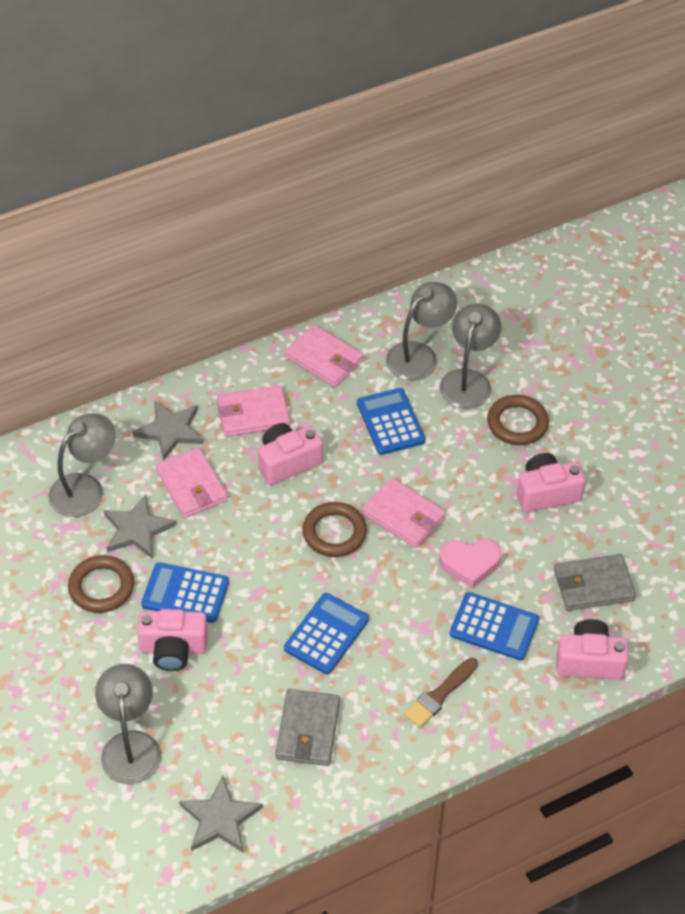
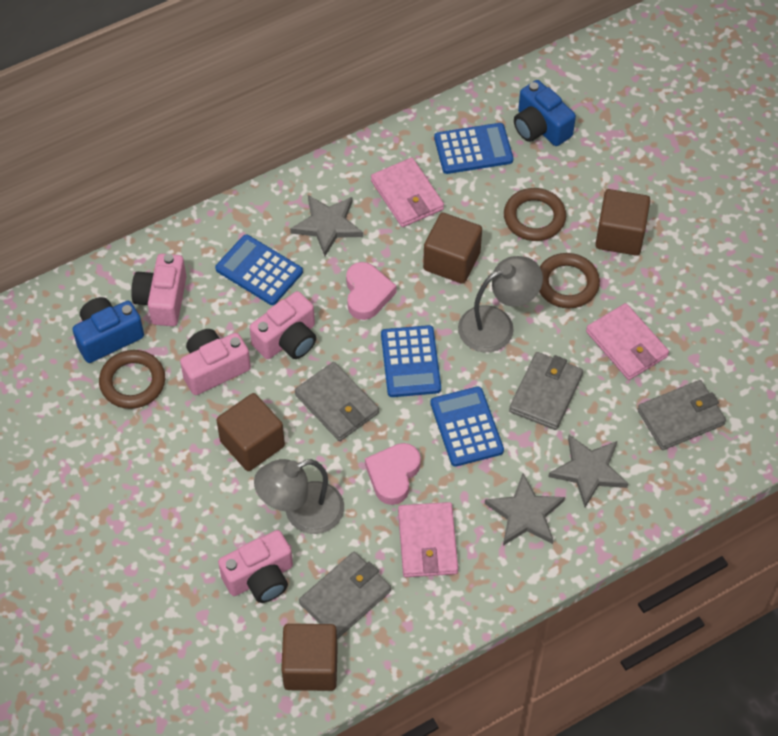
blue camera: none = 0 -> [72,297,144,363] [514,80,576,146] = 2
brown brush: [404,658,478,728] = 1 -> none = 0
brown cube: none = 0 -> [217,393,285,471] [281,624,338,691] [423,213,482,284] [595,189,650,256] = 4
grey lamp: [49,414,116,517] [95,664,161,785] [386,282,457,381] [439,304,501,409] = 4 -> [254,459,344,534] [458,256,543,352] = 2
grey wallet: [275,689,340,766] [554,554,636,611] = 2 -> [295,362,379,441] [299,552,391,639] [509,352,583,430] [637,380,726,450] = 4
pink heart: [439,539,501,589] = 1 -> [346,262,396,320] [365,443,421,505] = 2
pink wallet: [155,447,228,518] [217,385,290,437] [285,325,363,387] [362,478,446,548] = 4 -> [371,157,444,227] [398,502,458,577] [586,303,669,380] = 3

